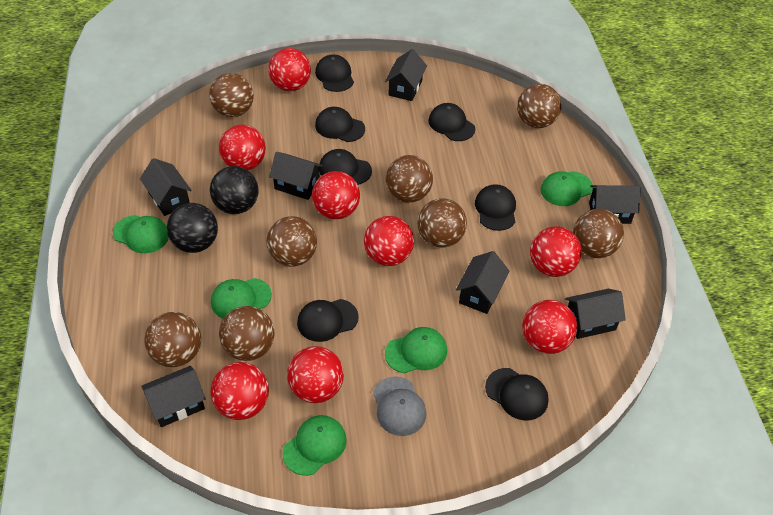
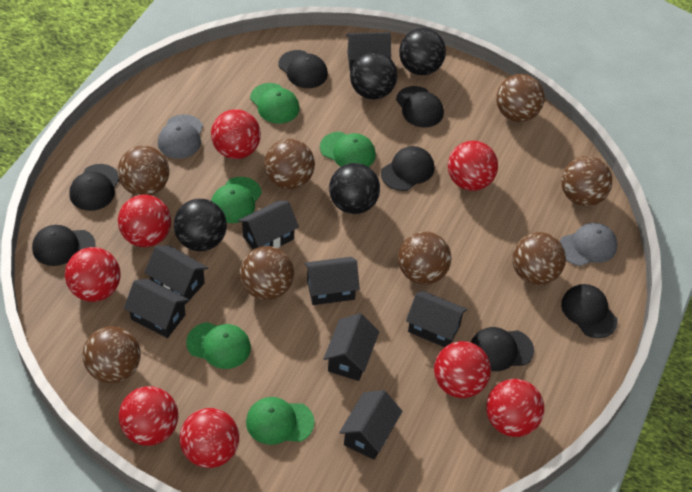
black ball: [167,203,218,253] [210,166,259,214] = 2 -> [174,199,227,251] [329,163,380,214] [350,52,397,99] [399,28,446,75] = 4
black house: [140,158,192,216] [141,366,206,427] [269,152,323,200] [385,49,427,101] [456,251,509,314] [565,289,626,339] [589,185,641,224] = 7 -> [124,279,189,338] [144,245,208,305] [238,201,299,250] [304,257,360,305] [323,313,379,381] [339,390,403,460] [346,32,391,71] [406,291,467,347] = 8
grey cap: [373,376,426,436] = 1 -> [158,114,203,159] [560,223,618,266] = 2

